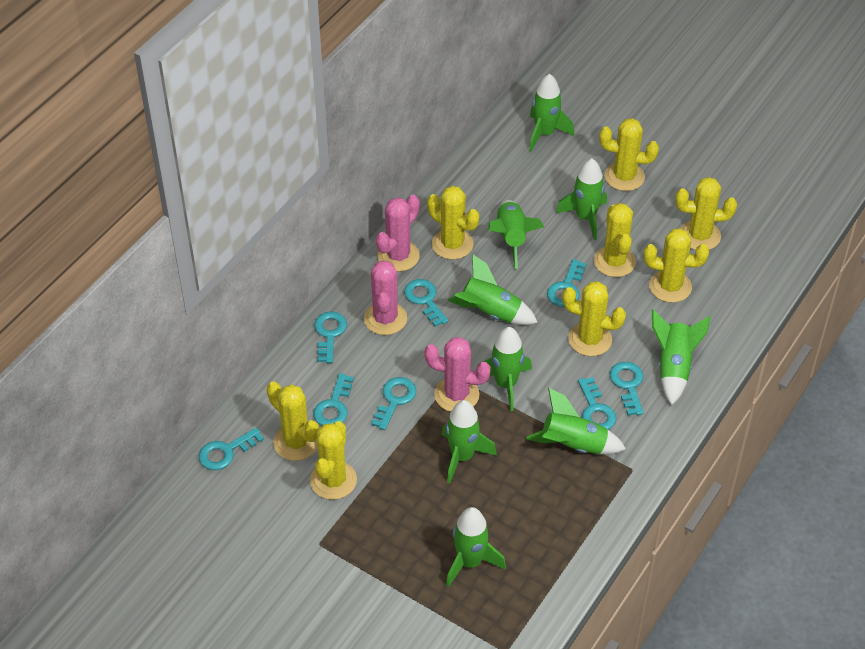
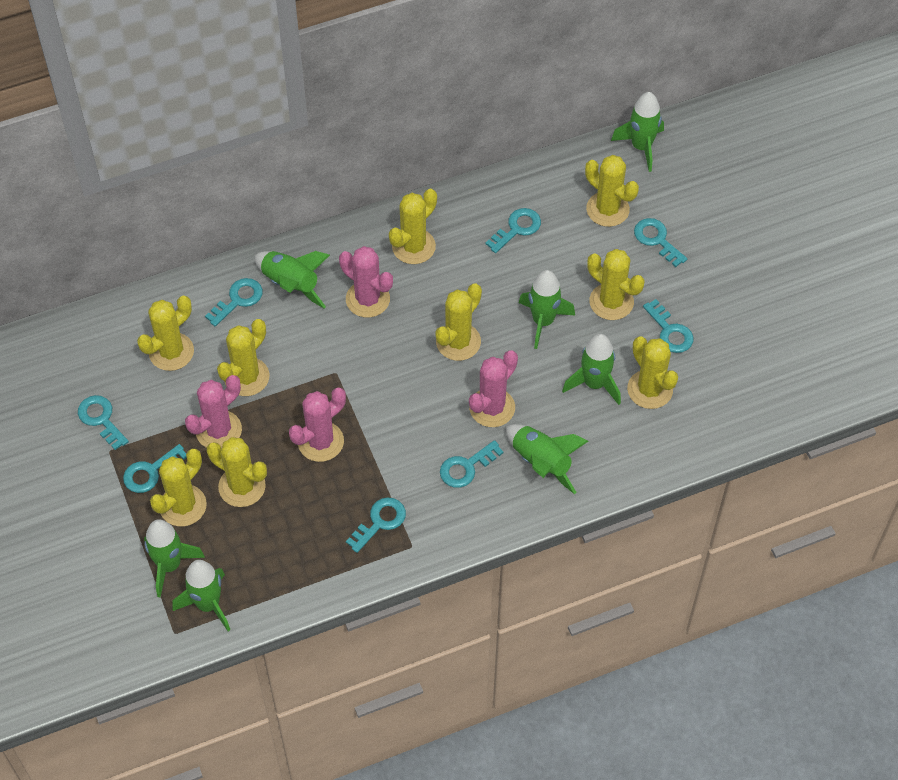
green rocket: [442,400,497,483] [446,507,506,587] [448,254,538,325] [476,327,532,411] [488,200,544,269] [526,388,626,454] [529,74,574,152] [556,158,607,240] [652,310,711,405] = 9 -> [144,519,205,597] [172,560,231,631] [254,251,330,309] [506,424,589,494] [519,270,575,349] [562,334,621,405] [611,92,664,172] = 7
pink cactus: [364,260,407,335] [376,195,420,271] [424,337,491,412] = 3 -> [185,375,242,449] [289,388,346,462] [339,246,393,318] [469,350,518,427] = 4
yellow cactus: [267,381,319,461] [310,421,357,500] [427,186,479,260] [562,281,626,356] [594,203,636,277] [599,118,659,191] [643,228,709,303] [675,177,737,250] = 8 -> [137,296,194,371] [150,449,207,526] [207,437,267,507] [217,319,270,396] [389,189,437,264] [435,283,482,361] [585,155,639,227] [587,249,644,320] [627,336,678,409] = 9

